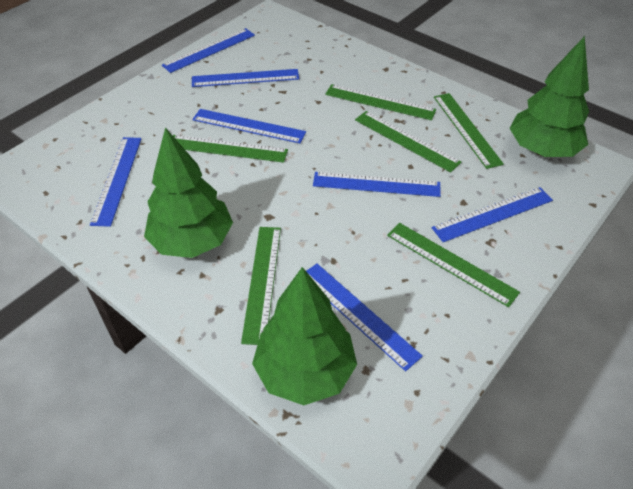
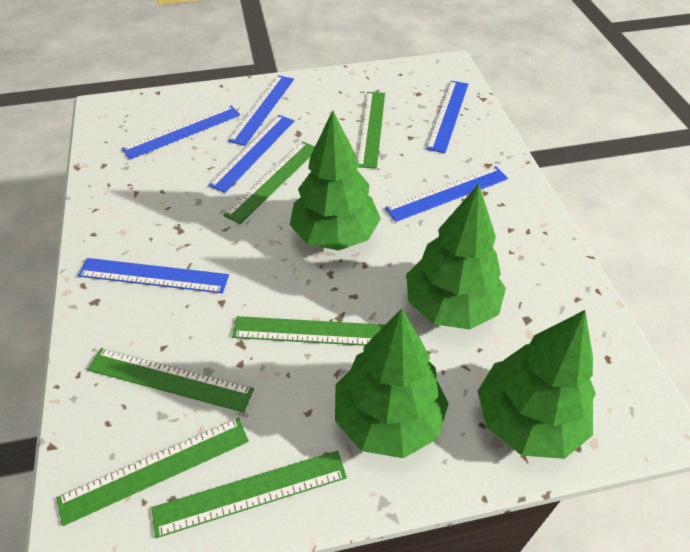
blue ruler: [90,137,141,227] [162,28,255,73] [192,69,299,87] [192,109,306,143] [306,264,423,371] [313,172,441,197] [432,187,553,242] = 7 -> [78,258,229,293] [122,105,240,159] [208,115,295,193] [228,75,294,146] [385,166,508,222] [426,81,468,153] = 6
green tree: [144,127,233,258] [252,267,357,405] [509,36,589,157] = 3 -> [290,110,381,251] [335,308,449,458] [406,184,506,329] [477,310,596,459] = 4

